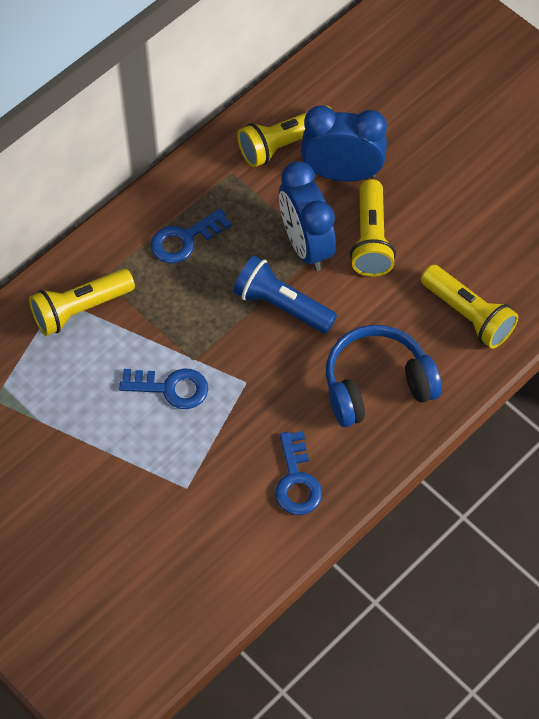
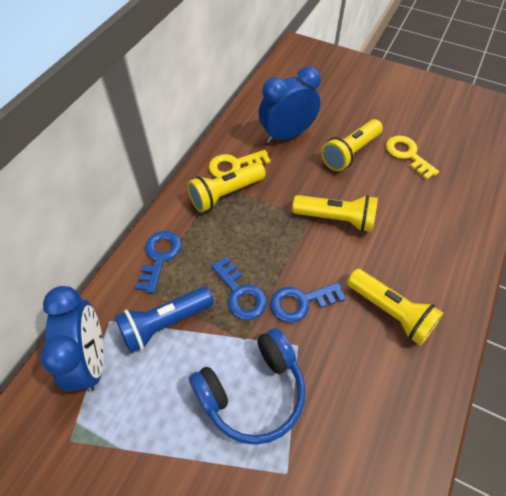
yellow key: none = 0 -> [209,150,271,178] [386,136,439,180] = 2

